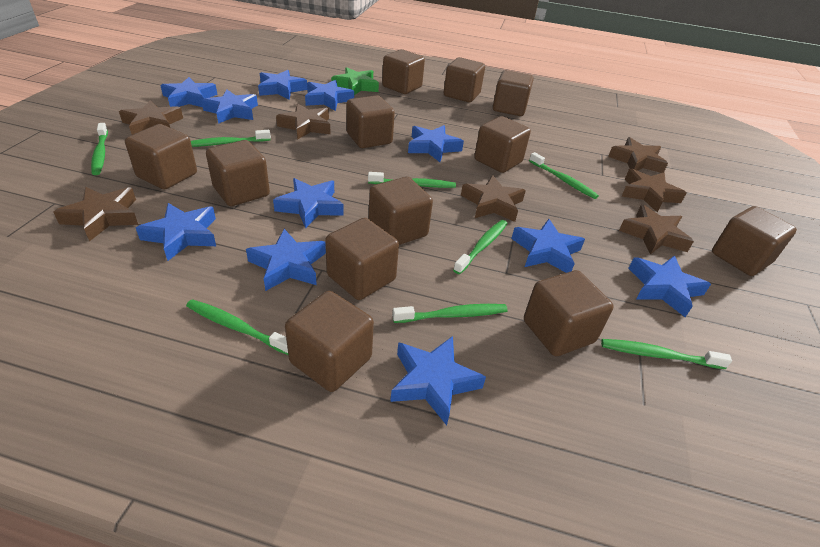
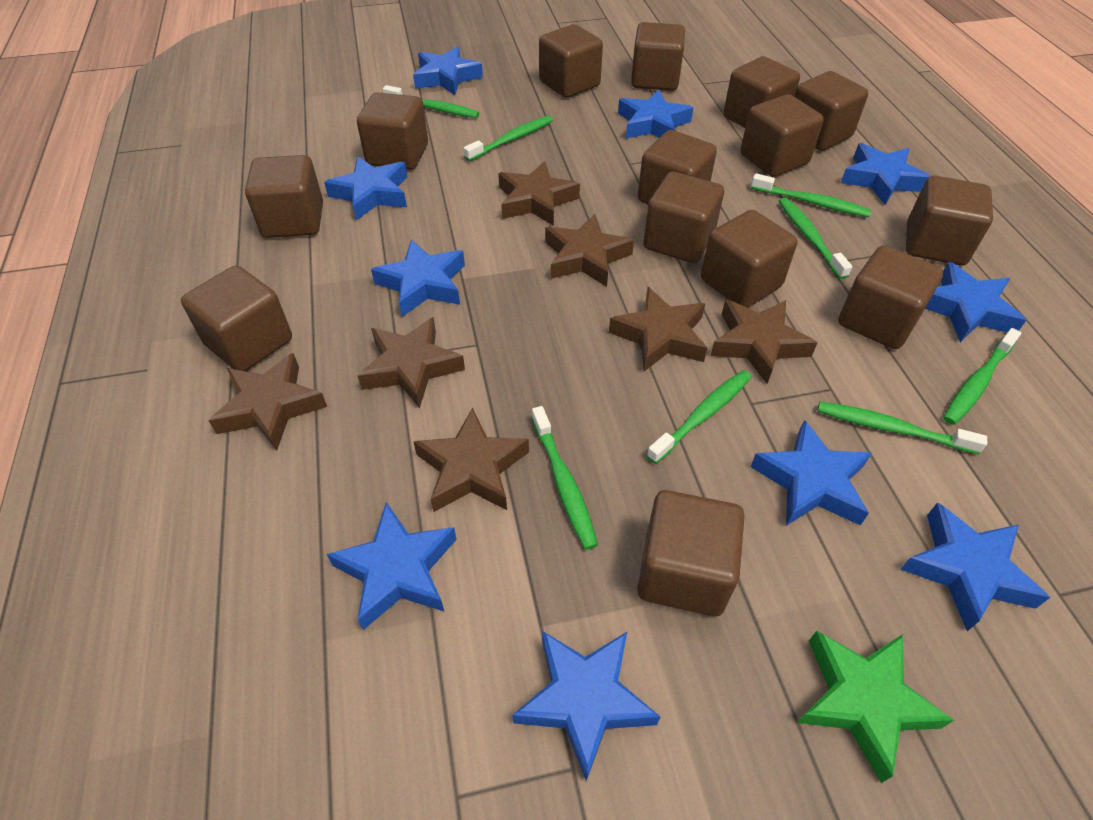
blue star: [136,203,216,261] [160,77,217,107] [201,89,258,124] [246,229,326,291] [258,70,307,100] [273,178,344,228] [305,80,354,111] [390,336,486,425] [408,125,464,162] [511,219,585,273] [628,256,711,317] = 11 -> [324,156,408,220] [327,502,457,630] [371,239,465,317] [413,46,483,95] [512,631,660,781] [618,90,693,138] [750,420,872,526] [841,143,930,205] [900,503,1050,631] [925,262,1026,342] = 10
brown cube: [125,124,197,189] [206,140,270,206] [285,291,374,392] [325,218,399,300] [346,95,395,148] [369,177,433,245] [382,49,425,94] [443,57,485,102] [474,116,531,173] [493,70,534,116] [524,270,614,356] [712,206,797,276] = 12 -> [181,265,292,371] [245,155,323,238] [357,92,428,170] [539,24,603,98] [631,22,685,91] [637,490,744,616] [638,130,717,204] [643,172,724,263] [701,210,798,308] [723,56,800,128] [740,94,824,177] [794,71,868,151] [838,245,943,349] [906,176,993,266] = 14

